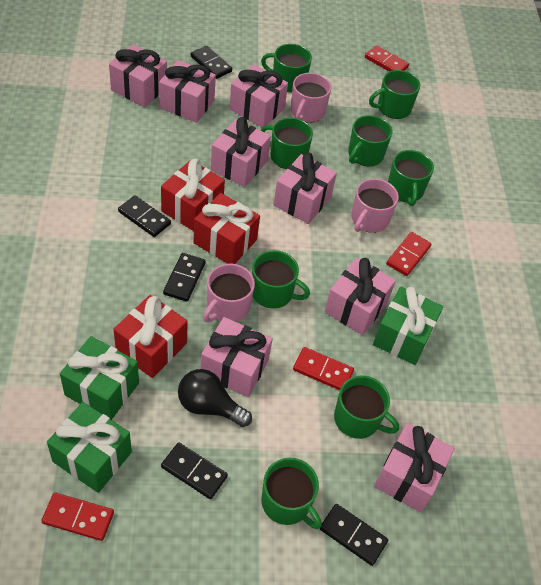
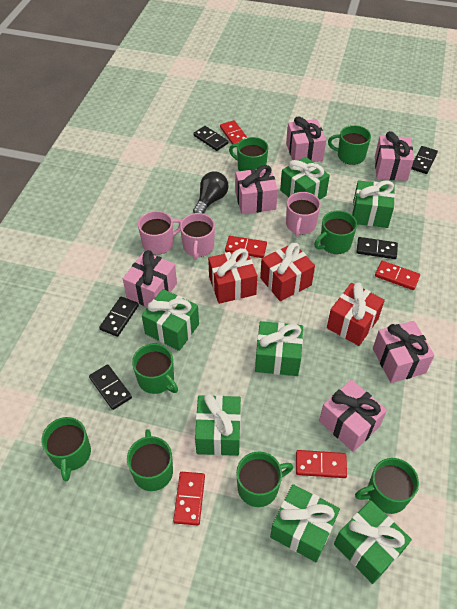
green gift: [47,402,132,493] [60,336,139,420] [373,287,443,365] = 3 -> [142,289,199,351] [195,394,241,456] [255,321,303,376] [270,484,340,562] [280,157,330,200] [334,500,412,584] [352,180,395,228] = 7
pink gift: [109,44,167,107] [159,60,216,123] [201,317,273,397] [211,117,271,187] [229,64,288,127] [273,153,337,224] [325,258,396,335] [374,423,454,512] = 8 -> [123,250,177,307] [235,165,278,214] [286,116,326,162] [319,380,387,452] [373,321,435,383] [375,131,414,181] = 6
red domino: [41,492,114,541] [293,347,354,390] [365,45,409,72] [386,232,432,276] = 4 -> [173,472,205,525] [220,120,248,144] [225,236,267,258] [296,450,347,478] [375,261,420,290] = 5

